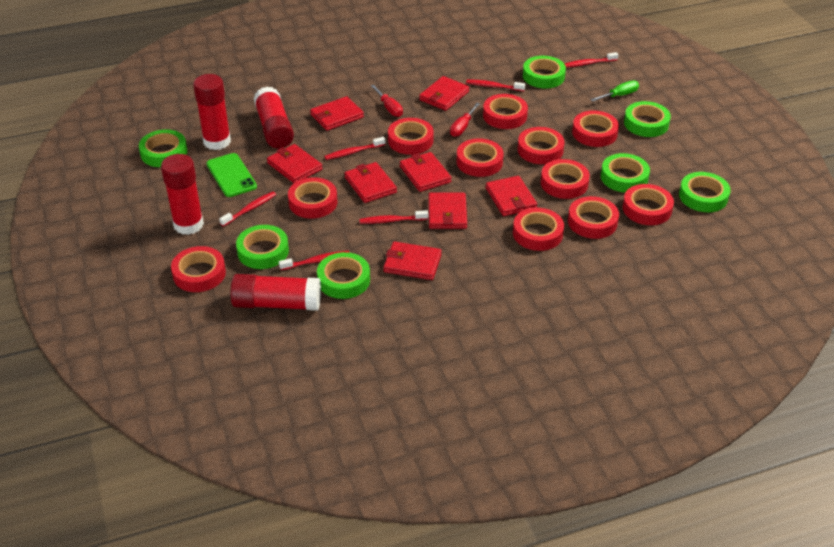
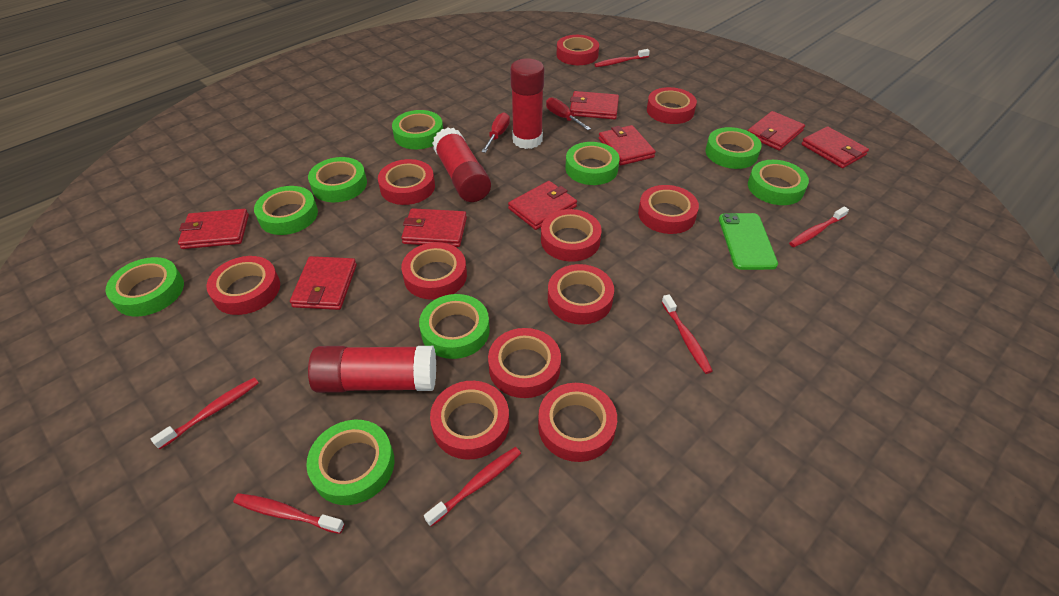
green screwdriver: [590,80,639,102] = 1 -> none = 0
green tape: [139,130,188,167] [236,225,289,269] [317,252,370,299] [523,56,566,89] [601,153,650,193] [624,101,671,137] [679,172,731,212] = 7 -> [105,257,184,317] [254,186,318,235] [306,420,394,505] [308,157,367,202] [392,110,443,149] [419,294,490,359] [565,142,620,185] [706,127,762,169] [748,160,809,205] = 9
red glue stick: [161,154,204,235] [193,74,231,150] [230,274,321,311] [253,86,294,149] = 4 -> [308,346,436,393] [432,128,491,202] [510,58,544,149] = 3

